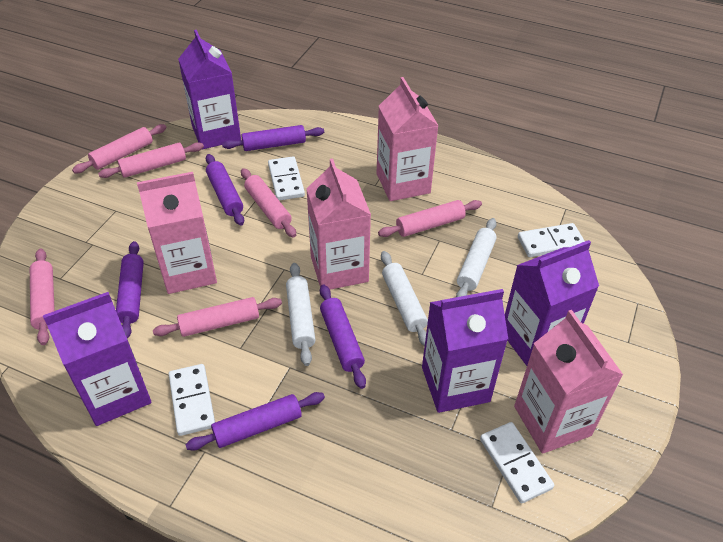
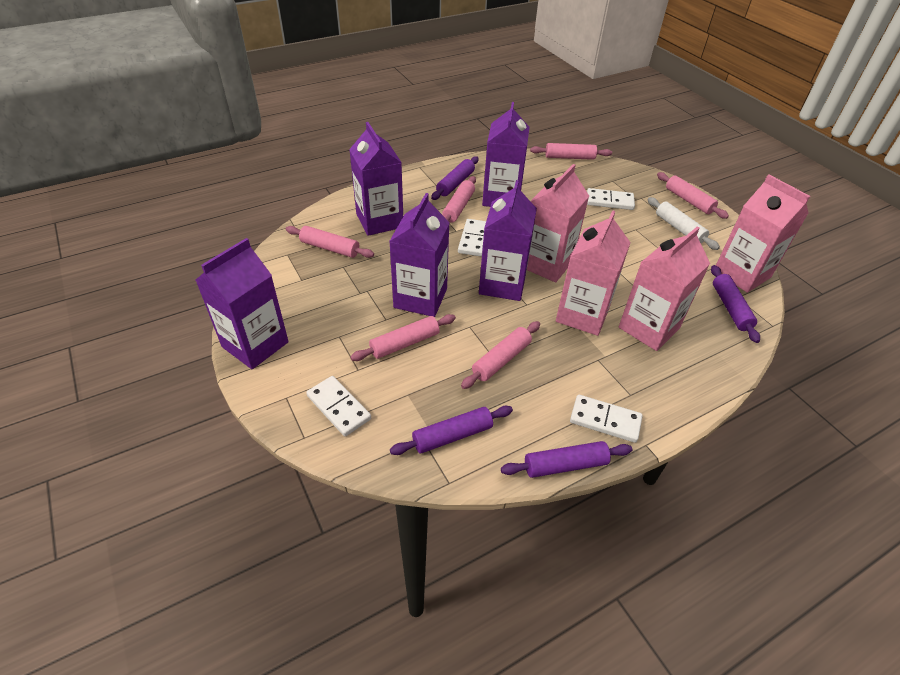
purple carton: [43,292,151,426] [178,30,241,150] [422,289,508,413] [505,240,599,366] = 4 -> [196,238,289,369] [349,122,403,236] [389,193,450,317] [479,180,537,301] [482,102,529,207] = 5
purple rolling pin: [116,241,144,339] [185,392,325,450] [206,154,244,225] [222,125,324,151] [320,284,366,389] = 5 -> [390,406,513,455] [431,156,479,200] [501,441,632,478] [711,265,760,343] = 4
white rolling pin: [286,263,316,366] [381,251,428,346] [456,218,497,297] = 3 -> [647,197,720,250] = 1

